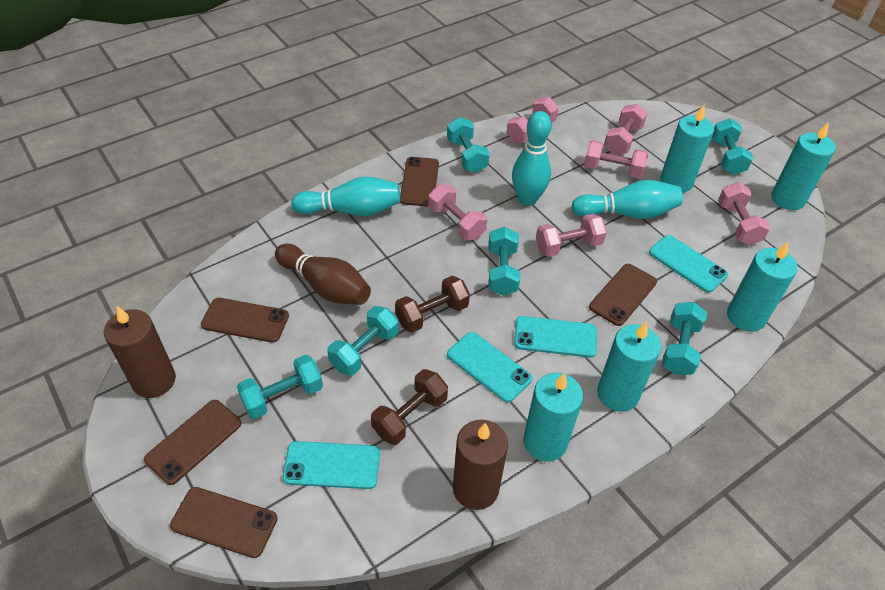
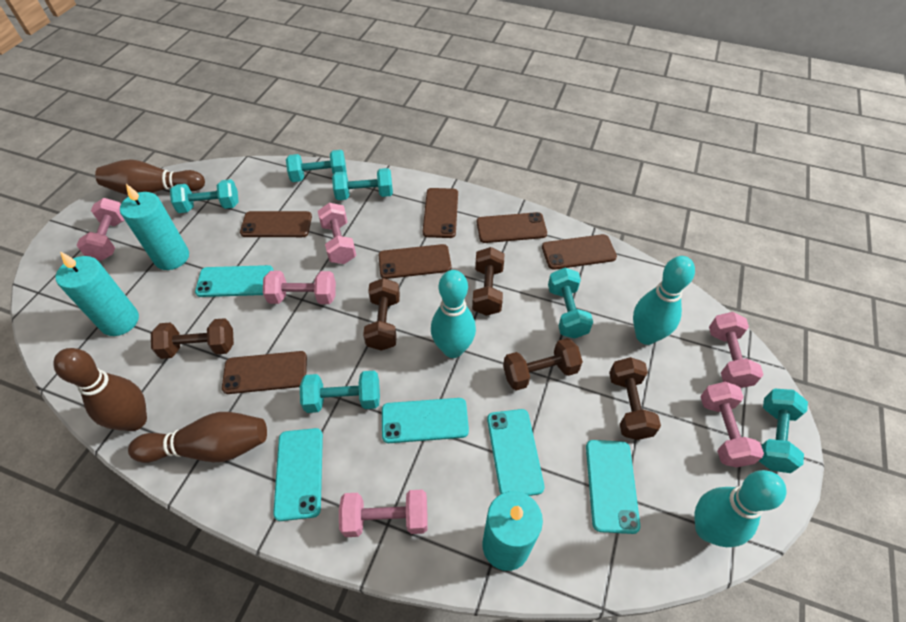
brown bowling pin: [275,244,371,305] = 1 -> [53,348,147,431] [95,159,205,195] [128,412,267,463] = 3
brown candle: [104,306,176,398] [453,420,508,510] = 2 -> none = 0
brown dumbbell: [371,369,448,445] [395,276,470,333] = 2 -> [151,318,234,359] [363,278,400,351] [472,247,504,316] [503,338,583,391] [609,357,661,440] = 5
brown phone: [144,400,241,485] [170,487,278,558] [201,298,289,343] [400,157,439,207] [589,264,657,326] = 5 -> [222,351,307,394] [240,211,312,237] [379,244,451,279] [422,188,458,238] [477,212,547,243] [542,234,617,270] = 6
turquoise candle: [523,373,583,462] [597,322,661,412] [660,105,714,193] [727,242,797,332] [771,122,836,210] = 5 -> [56,252,139,336] [120,184,189,270] [482,491,543,571] = 3
turquoise phone: [282,441,380,489] [447,332,532,403] [514,316,597,358] [649,235,728,293] = 4 -> [195,265,274,297] [273,428,323,521] [382,398,469,443] [487,409,545,496] [586,440,640,534] = 5

